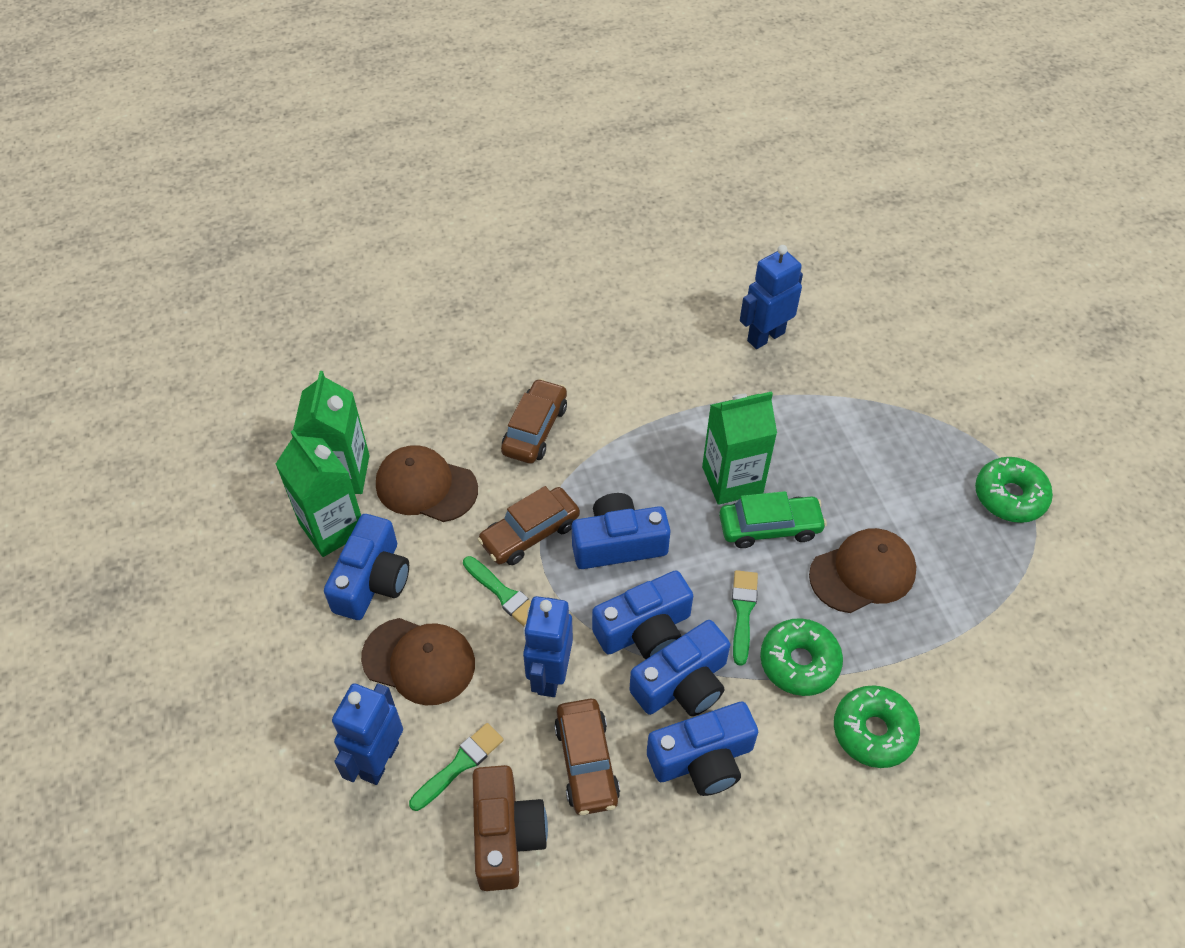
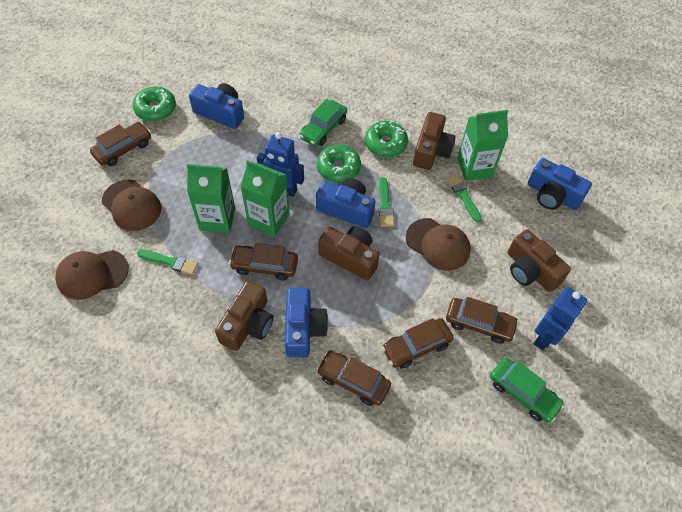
blue camera: [324,514,409,620] [572,493,671,569] [592,570,693,659] [629,620,730,716] [647,702,758,796] = 5 -> [189,83,244,129] [285,287,328,357] [316,178,375,228] [528,158,592,210] = 4
blue robot: [332,683,403,785] [523,596,573,697] [740,245,803,349] = 3 -> [257,132,304,197] [534,287,587,350] = 2
brown camera: [473,765,548,891] = 1 -> [215,281,273,351] [318,226,379,280] [413,112,456,170] [508,229,571,292] = 4
brown car: [477,486,580,565] [501,378,567,464] [554,699,620,815] = 3 -> [90,122,151,166] [229,243,298,280] [317,351,391,406] [382,318,454,369] [446,297,519,344] = 5
green car: [719,491,827,548] = 1 -> [299,99,347,146] [490,358,565,423] = 2

